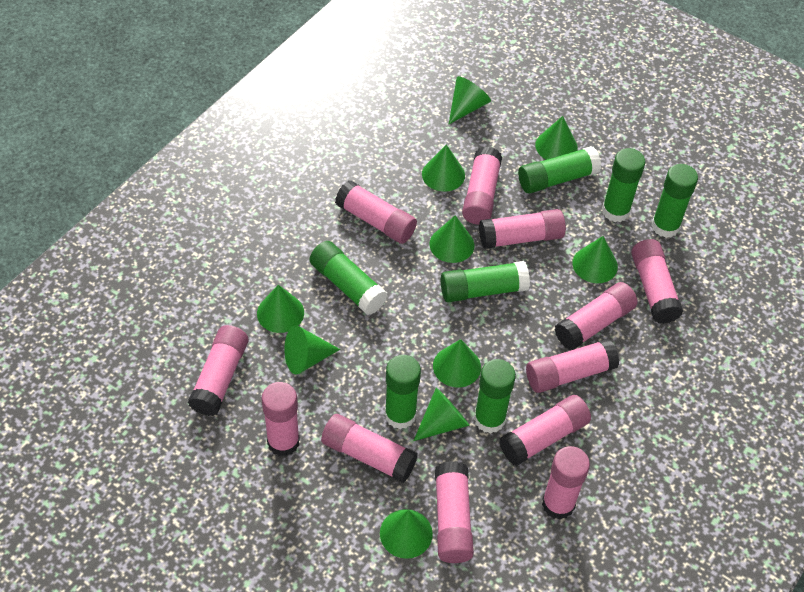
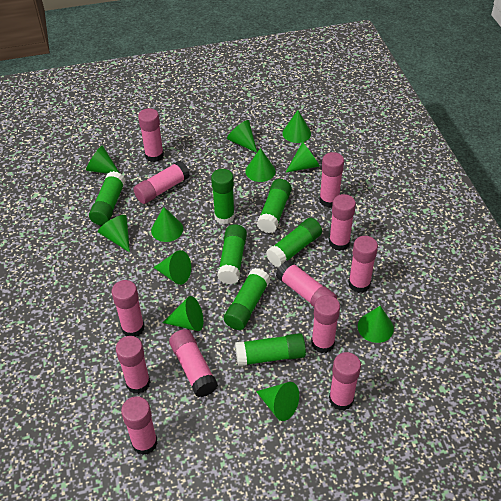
green cone: [257,285,304,333] [284,325,340,375] [380,509,433,559] [413,388,469,441] [422,144,465,192] [429,215,475,263] [433,339,481,388] [449,76,491,124] [535,116,578,160] [572,236,618,283] = 10 -> [86,145,119,174] [98,215,130,252] [151,207,183,242] [153,250,191,285] [162,296,204,331] [227,120,257,153] [246,148,276,182] [256,382,299,421] [283,110,311,143] [285,142,320,173] [358,306,394,343] = 11

